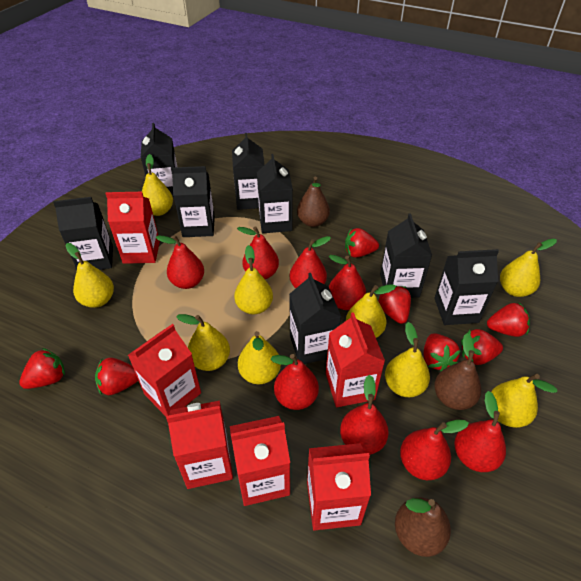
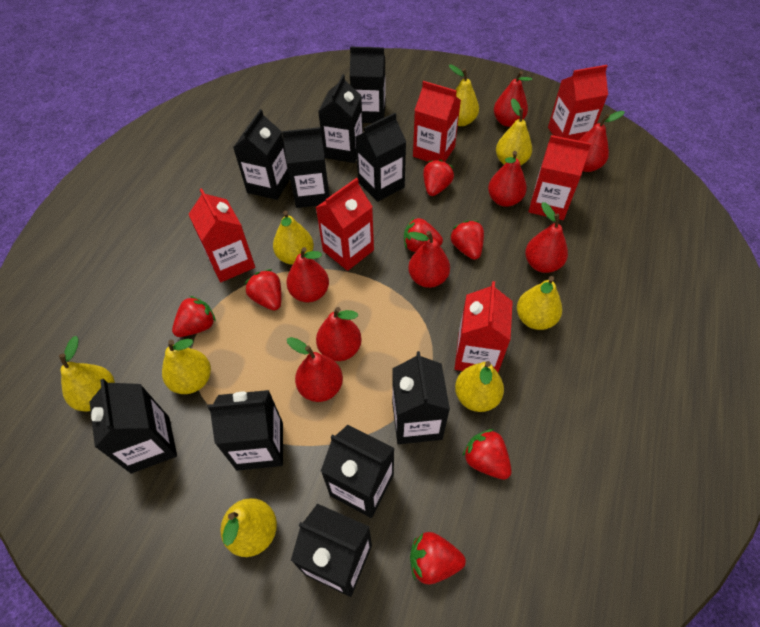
black carton: [53,197,113,270] [141,123,177,197] [171,166,215,237] [232,133,265,210] [257,154,293,233] [289,273,341,364] [380,213,432,298] [434,249,499,325] = 8 -> [90,379,177,473] [208,390,283,471] [233,109,290,200] [282,127,330,208] [291,504,372,597] [318,74,363,163] [321,425,394,518] [350,47,386,123] [355,113,406,202] [392,351,450,444] = 10
brown pear: [297,177,330,227] [395,497,451,557] [434,333,481,410] = 3 -> none = 0
yellow pear: [66,243,114,308] [142,154,173,216] [176,314,230,371] [234,245,273,314] [238,331,281,384] [346,284,396,338] [385,322,430,397] [491,374,557,428] [500,238,557,297] = 9 -> [59,336,115,412] [162,339,211,394] [220,498,277,557] [273,210,314,265] [449,64,479,126] [455,361,504,412] [496,98,532,166] [517,276,562,330] = 8

